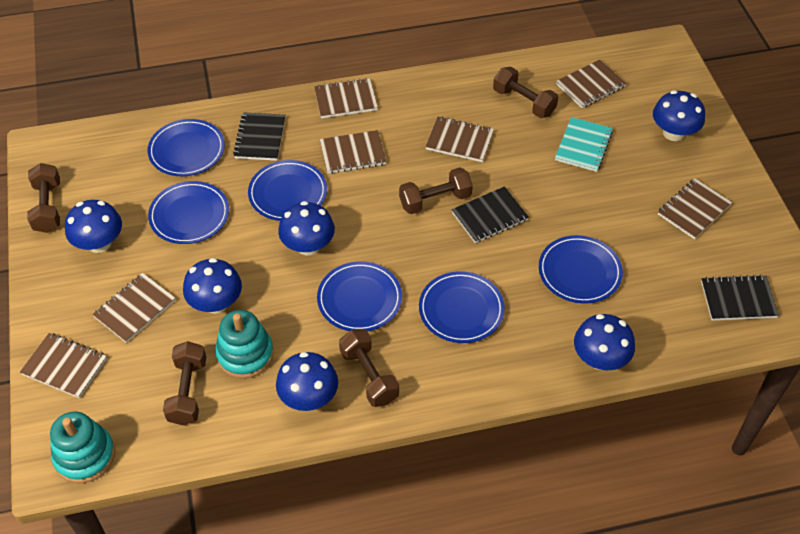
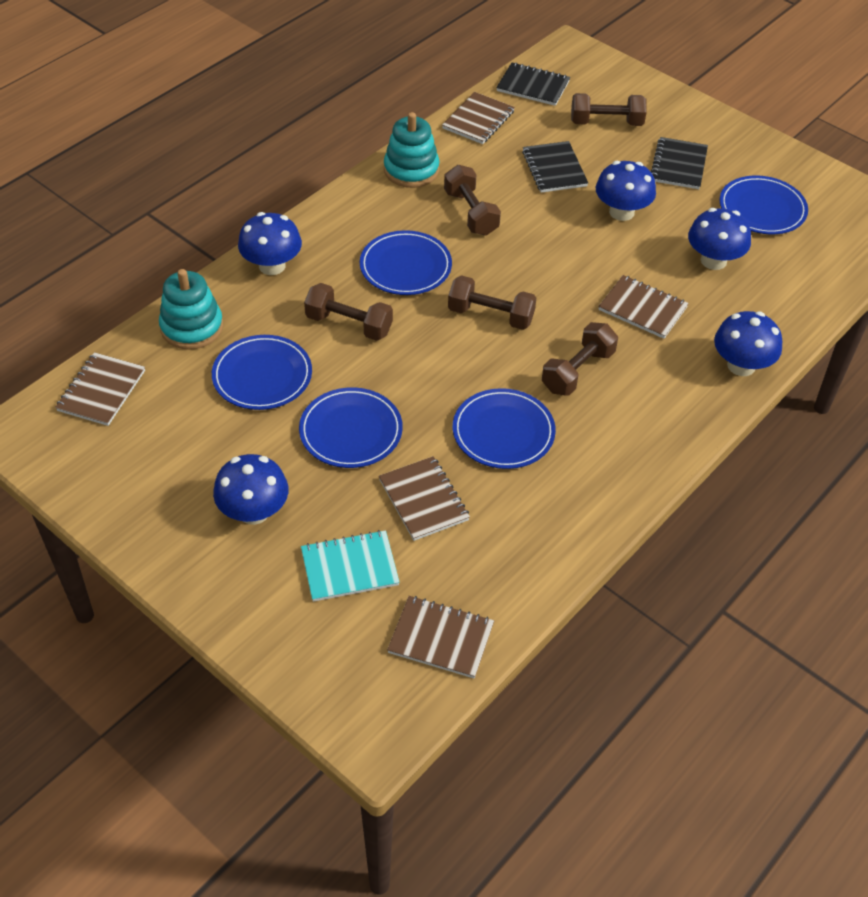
blue mushroom: [65,200,122,253] [183,258,242,314] [276,352,338,411] [278,201,335,255] [574,314,635,370] [653,90,705,141] = 6 -> [213,454,288,525] [238,212,302,275] [596,161,656,221] [688,208,751,270] [714,311,782,376] = 5
blue plate: [148,119,225,176] [148,181,229,244] [248,160,327,221] [317,261,402,331] [419,271,505,343] [539,235,623,304] = 6 -> [212,335,312,410] [299,387,403,468] [360,230,452,295] [453,388,556,469] [720,176,808,234] = 5
brown notebook: [20,333,107,398] [92,273,176,343] [314,78,378,118] [320,130,387,174] [425,116,494,162] [556,60,627,108] [658,178,732,239] = 7 -> [55,352,145,426] [379,456,470,541] [387,596,494,679] [442,92,515,144] [598,275,689,339] = 5

